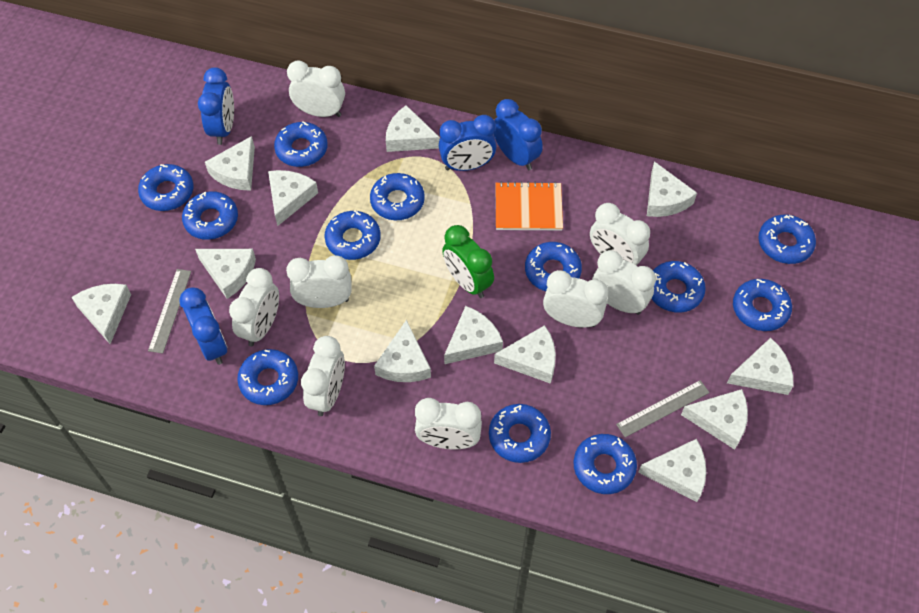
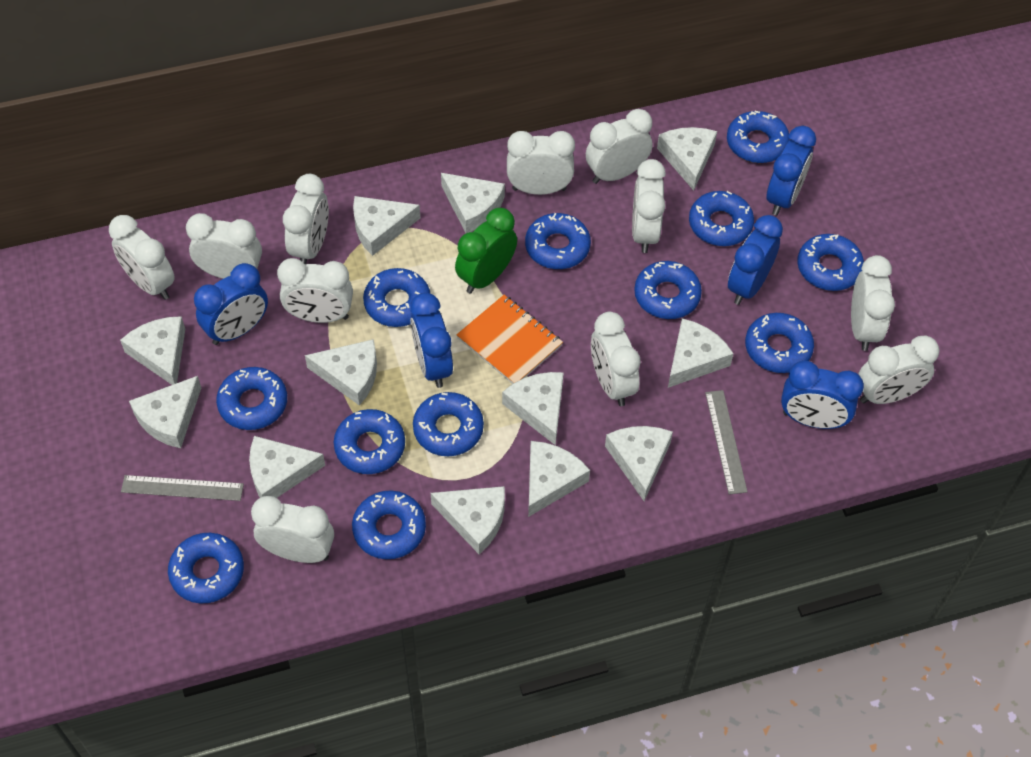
blue clock: [179,287,228,365] [198,67,234,145] [439,115,497,171] [494,99,543,170] = 4 -> [194,263,268,345] [410,293,453,388] [728,215,783,305] [767,126,816,216] [781,361,864,429] = 5
white clock: [229,268,279,347] [286,255,352,308] [287,61,345,117] [301,336,345,416] [415,398,482,450] [543,270,608,328] [590,203,650,265] [592,250,656,315] = 8 -> [109,215,175,300] [186,213,262,279] [251,496,334,563] [277,258,353,323] [283,174,329,264] [507,131,575,195] [586,109,652,184] [591,312,641,406] [632,159,666,253] [851,255,895,351] [858,336,939,404] = 11

